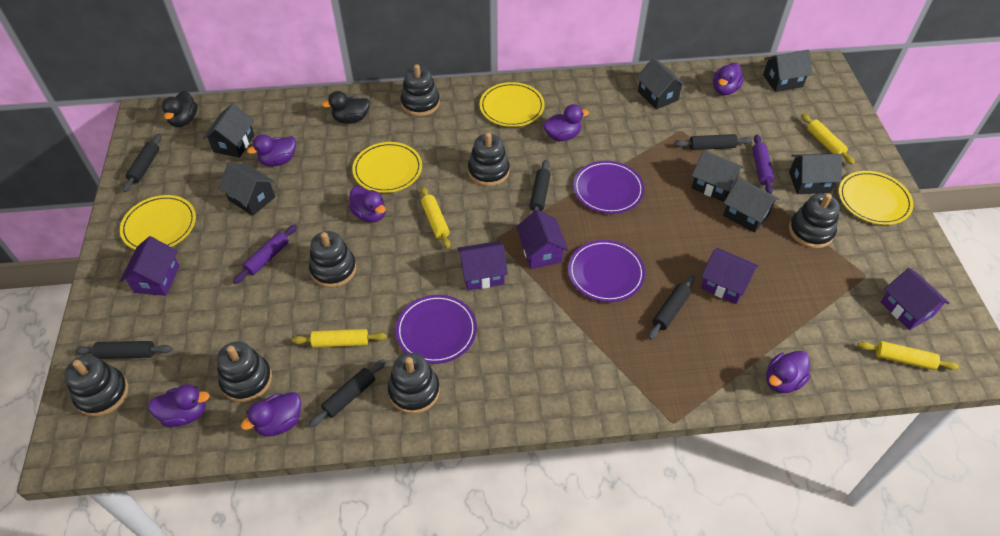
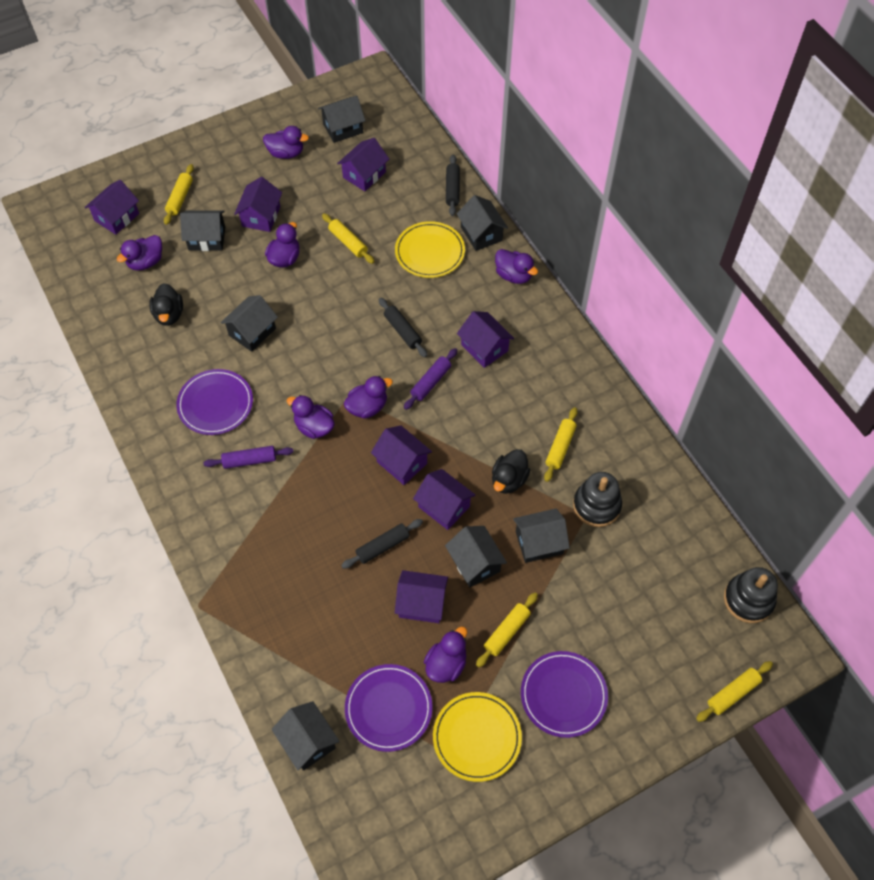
black rolling pin: [75,341,172,359] [123,134,162,192] [309,359,386,428] [530,160,551,212] [648,275,695,340] [675,134,752,150] = 6 -> [341,519,423,569] [378,298,428,357] [446,155,460,216] = 3
black stacking toy: [64,355,129,417] [217,342,272,402] [309,231,356,288] [388,353,440,414] [401,64,440,116] [468,133,510,186] [789,193,840,248] = 7 -> [573,472,622,527] [724,567,778,623] = 2
purple house: [120,236,180,296] [457,241,508,291] [516,210,568,269] [701,248,758,304] [881,268,949,330] = 5 -> [85,180,139,235] [234,177,282,232] [337,138,389,191] [371,425,432,485] [395,570,448,623] [413,469,475,530] [457,311,514,368] = 7
yellow plate: [120,195,196,250] [352,142,422,193] [480,82,545,127] [839,171,913,225] = 4 -> [395,221,465,278] [433,692,522,782] = 2
yellow rolling pin: [292,329,387,348] [420,186,451,248] [801,114,855,165] [858,341,959,370] = 4 -> [164,164,194,225] [322,213,374,264] [476,592,538,668] [544,407,578,482] [696,661,773,722] = 5

